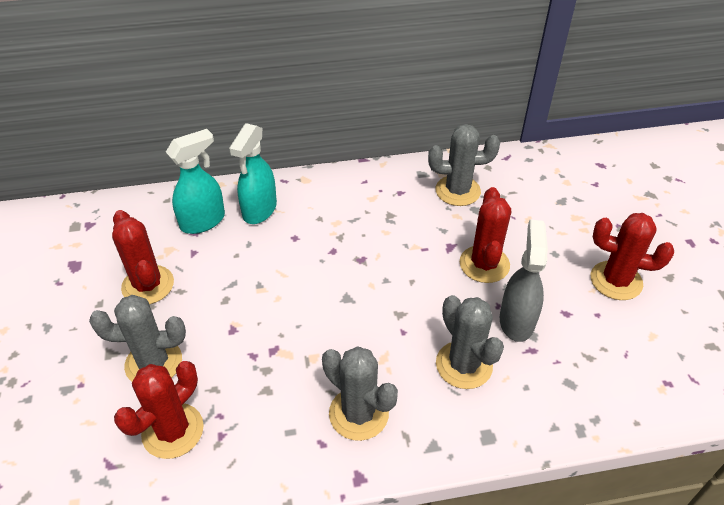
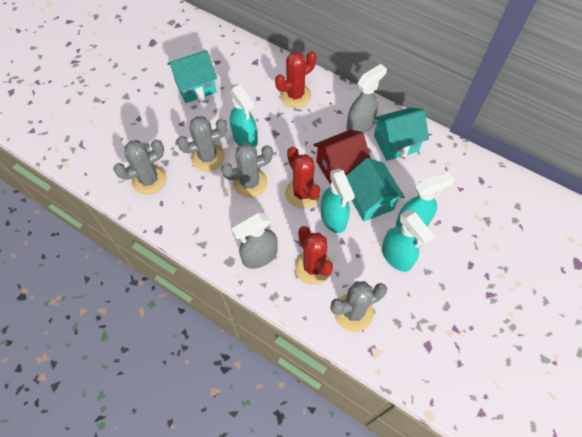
grey spray bottle: [500,219,548,342] = 1 -> [231,213,278,269] [347,64,387,133] = 2
red cactus: [112,210,174,304] [114,361,204,459] [460,187,511,283] [591,213,674,300] = 4 -> [275,51,316,107] [285,146,320,209] [294,226,333,285] = 3
red house: none = 0 -> [313,130,371,185] = 1
turquoise house: none = 0 -> [167,50,217,103] [346,158,405,222] [373,107,429,161] = 3
turquoise spray bottle: [166,129,225,234] [229,123,277,224] = 2 -> [230,84,258,148] [321,168,355,233] [382,210,435,272] [396,172,454,227] = 4

